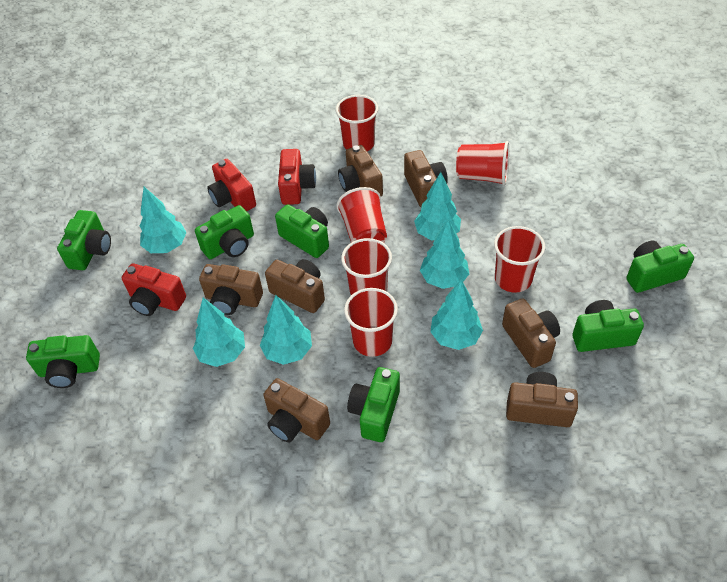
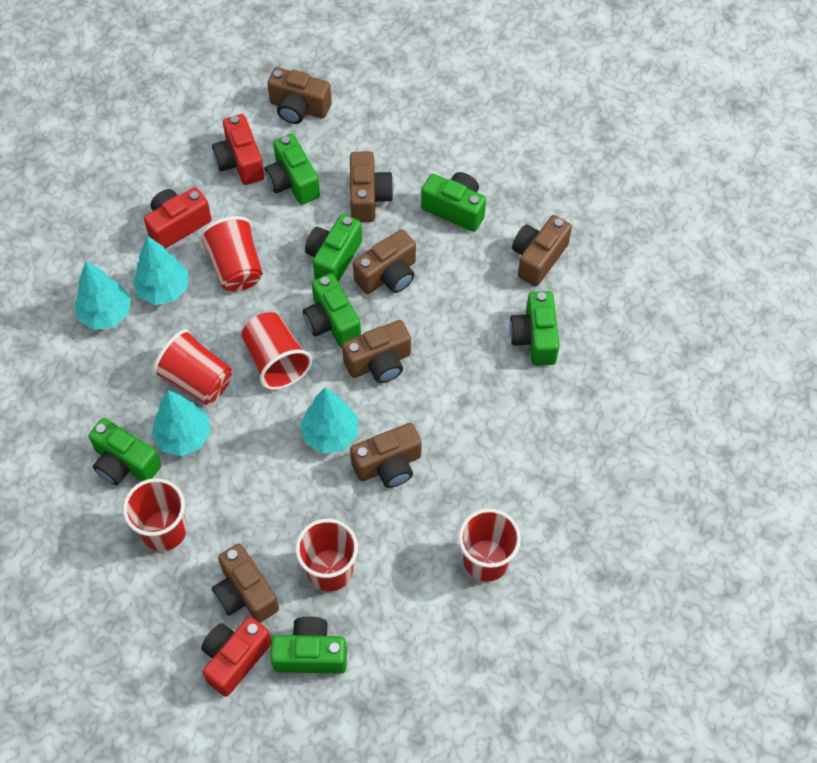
turquoise tree: [140,187,187,253] [193,297,245,367] [260,295,312,365] [414,172,461,240] [420,219,469,289] [430,279,483,350] = 6 -> [74,261,131,330] [132,236,188,305] [152,390,211,456] [300,388,358,453] = 4

